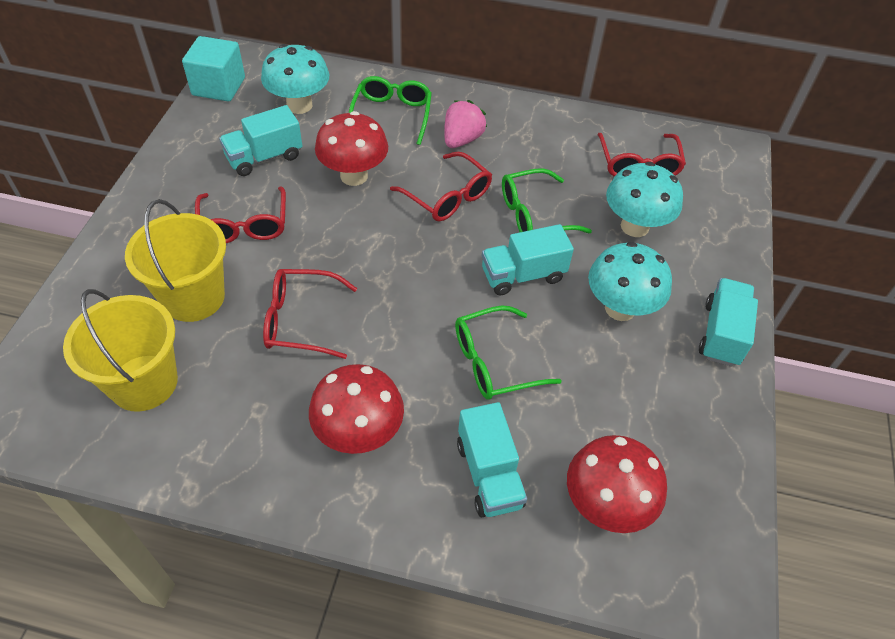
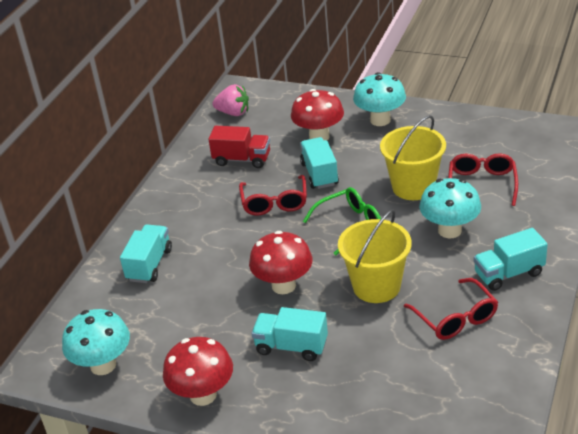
green glasses: [349,76,432,145] [455,306,562,400] [502,168,592,233] = 3 -> [303,187,381,255] = 1
red glasses: [195,187,286,243] [263,269,357,359] [390,152,492,222] [597,133,686,177] = 4 -> [239,175,307,215] [404,278,498,340] [448,153,518,206] = 3
red truck: none = 0 -> [208,126,270,168] = 1
turquoise cube: [182,36,245,102] = 1 -> none = 0

